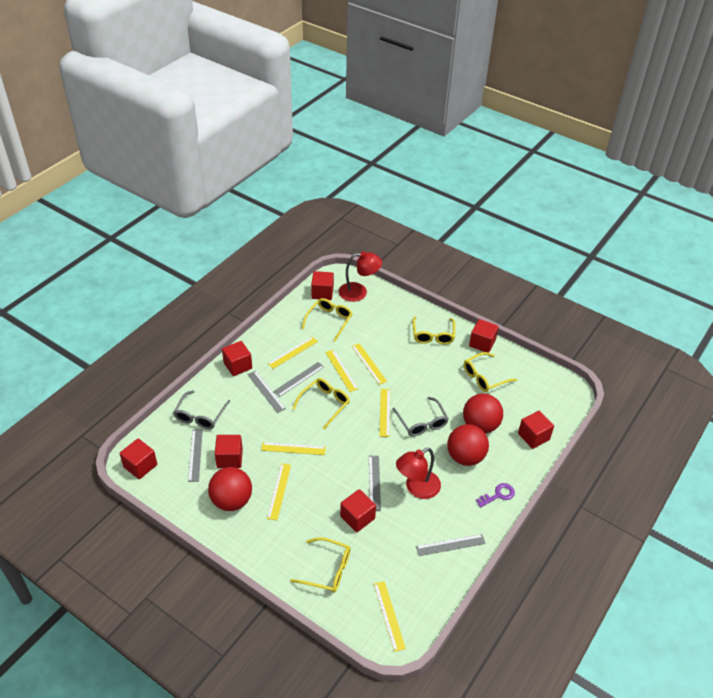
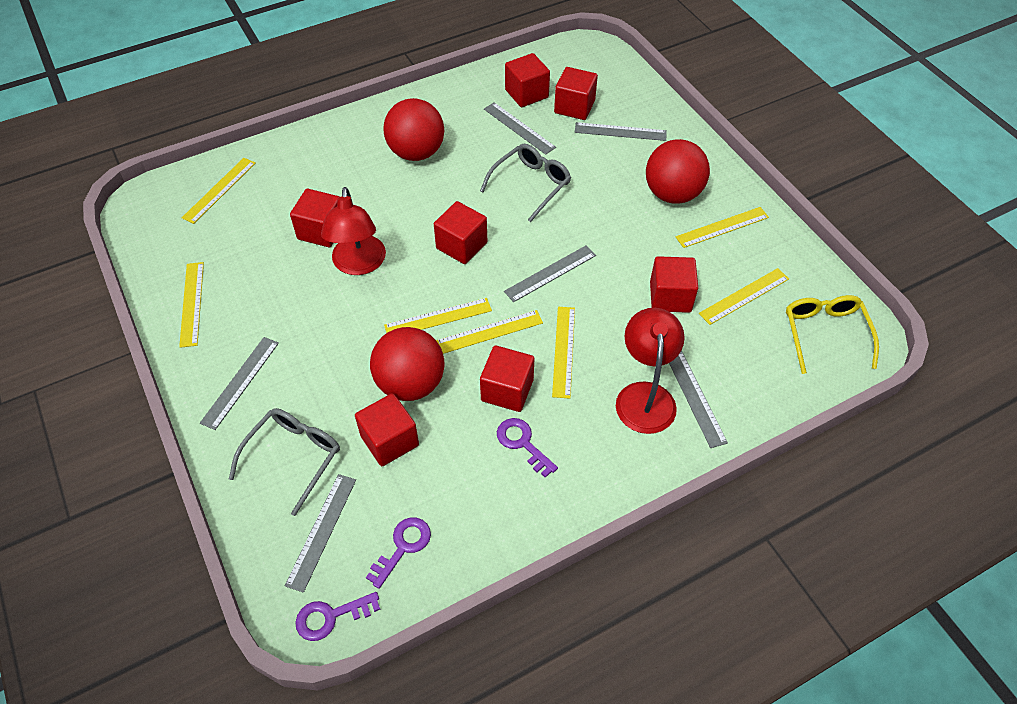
grey ruler: [188,429,203,482] [247,371,286,413] [273,362,324,397] [369,456,381,511] [416,534,486,556] = 5 -> [200,337,279,430] [285,474,356,593] [484,102,556,155] [504,245,596,302] [575,122,667,141] [669,350,728,448] = 6
purple key: [476,483,515,508] = 1 -> [295,592,380,641] [366,517,431,589] [497,418,558,478] = 3
yellow glasses: [290,537,350,593] [292,378,350,430] [302,298,353,341] [413,316,455,345] [464,352,517,392] = 5 -> [786,295,879,374] = 1

